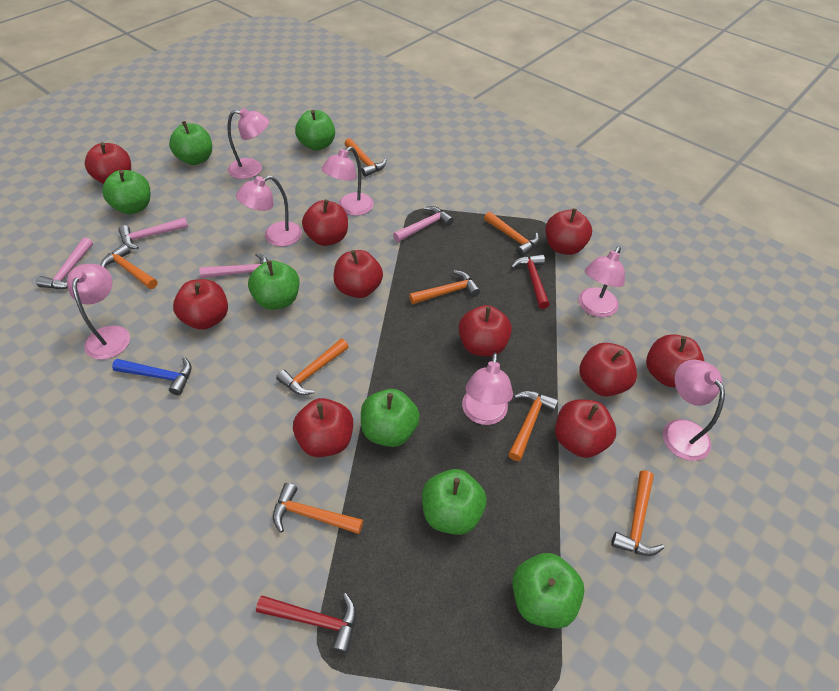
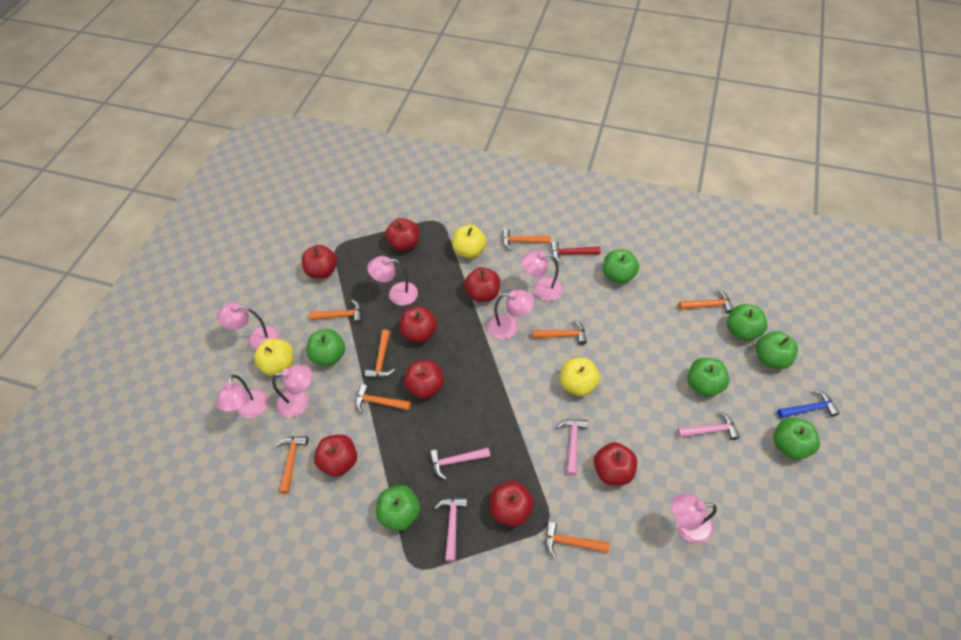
red apple: [85,142,131,184] [173,279,228,330] [293,398,353,457] [302,199,348,246] [333,250,383,298] [458,305,512,356] [546,208,592,255] [555,399,616,458] [580,343,637,396] [646,334,705,387] = 10 -> [302,245,337,279] [314,435,357,477] [385,218,419,251] [400,306,437,343] [404,360,444,399] [464,267,500,302] [490,481,534,526] [594,442,637,485] = 8
red hammer: [256,593,357,654] [511,254,550,309] = 2 -> [551,241,601,264] = 1
yellow apple: none = 0 -> [254,339,293,376] [452,225,487,258] [560,358,600,396] = 3

